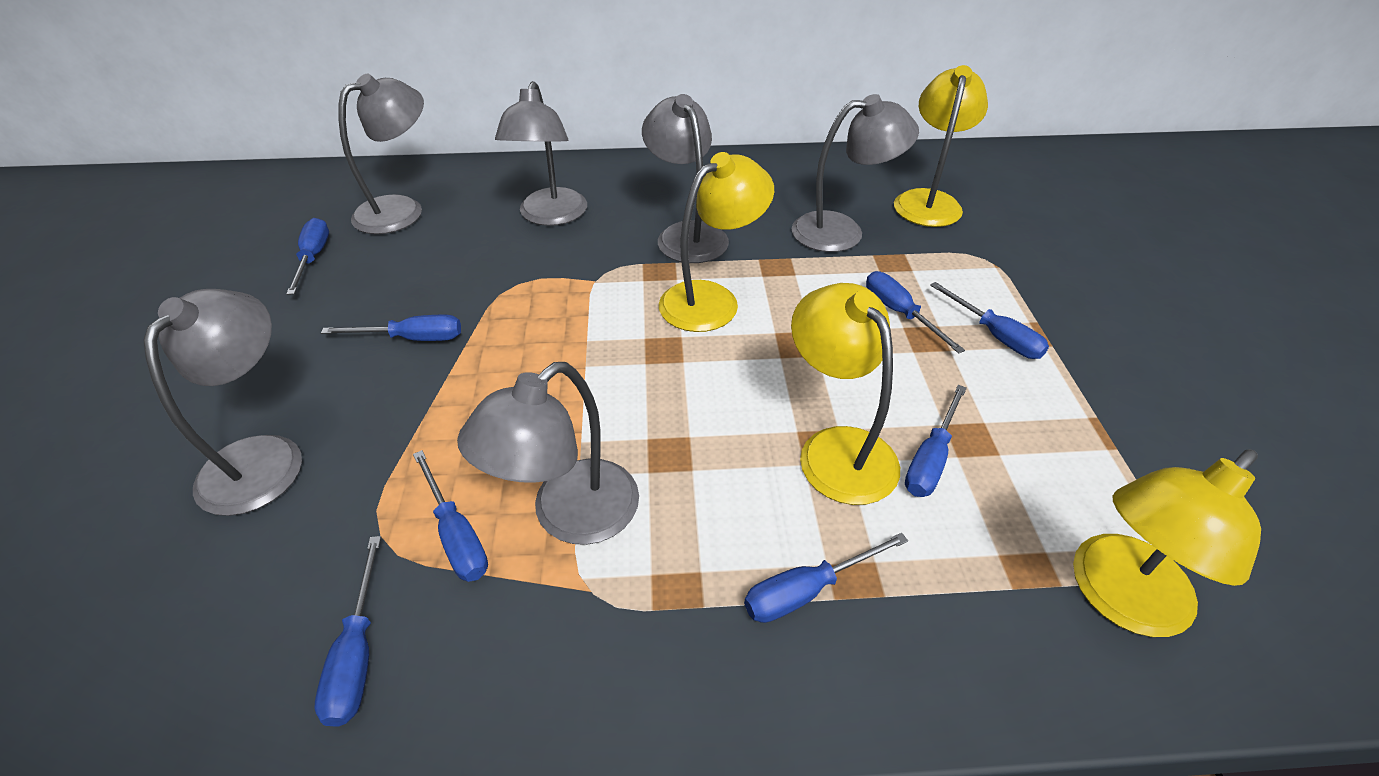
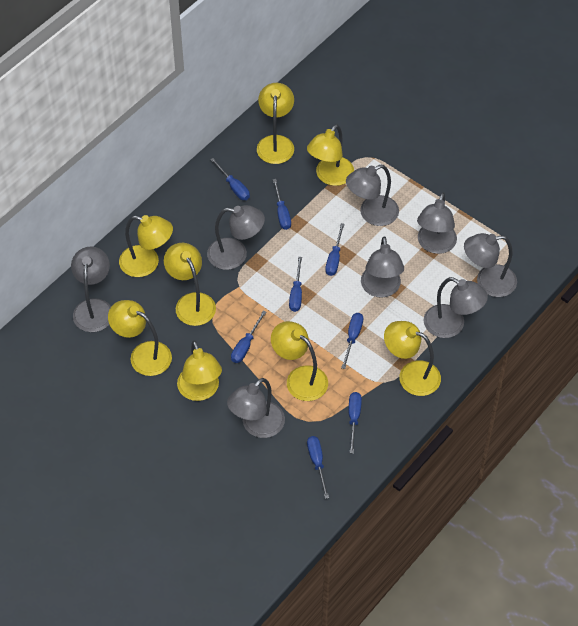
grey lamp: [144,289,302,516] [338,74,424,234] [457,362,639,545] [495,81,587,226] [642,94,729,263] [792,94,919,252] = 6 -> [71,247,111,332] [207,205,265,270] [227,378,285,438] [346,165,399,226] [361,236,404,298] [417,193,457,254] [424,277,488,338] [464,233,517,297] = 8
yellow lamp: [659,152,774,332] [791,283,900,505] [894,65,988,227] [1073,449,1261,637] = 4 -> [108,300,172,376] [119,215,173,277] [164,243,216,326] [177,341,222,401] [257,83,294,164] [271,321,328,401] [307,124,354,186] [384,321,441,396] = 8

